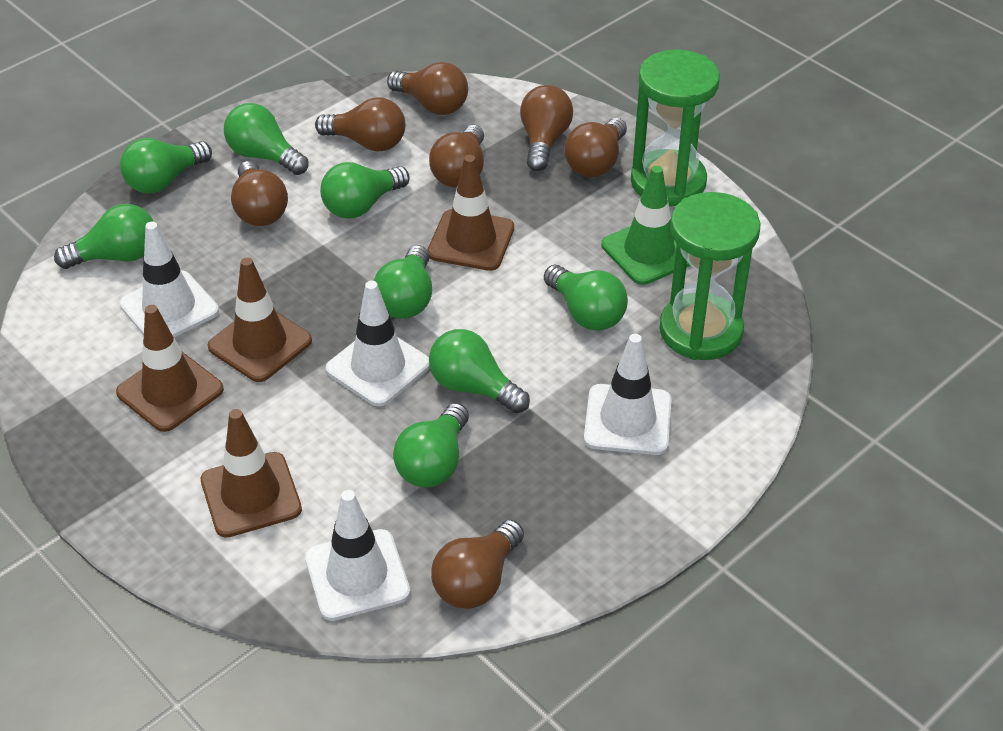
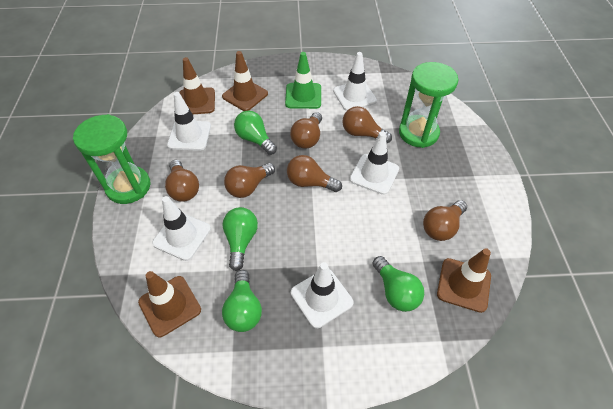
brown light bulb: [231,161,288,226] [315,97,405,152] [387,62,468,115] [429,125,484,188] [431,520,524,609] [520,85,573,171] [564,118,627,177] = 7 -> [165,160,199,202] [224,163,275,198] [287,155,342,192] [290,112,322,149] [342,106,392,143] [423,200,467,241] = 6
green light bulb: [54,204,154,269] [120,138,212,194] [224,103,308,175] [320,162,410,219] [374,245,432,319] [393,403,469,487] [429,329,530,414] [544,265,628,331] = 8 -> [222,207,258,271] [222,270,262,332] [234,111,277,155] [372,256,424,312] = 4
white traffic cone: [119,222,219,337] [305,490,410,621] [326,281,430,406] [584,334,672,455] = 4 -> [152,196,211,261] [167,92,211,151] [291,262,354,328] [333,52,377,111] [350,131,399,195] = 5

